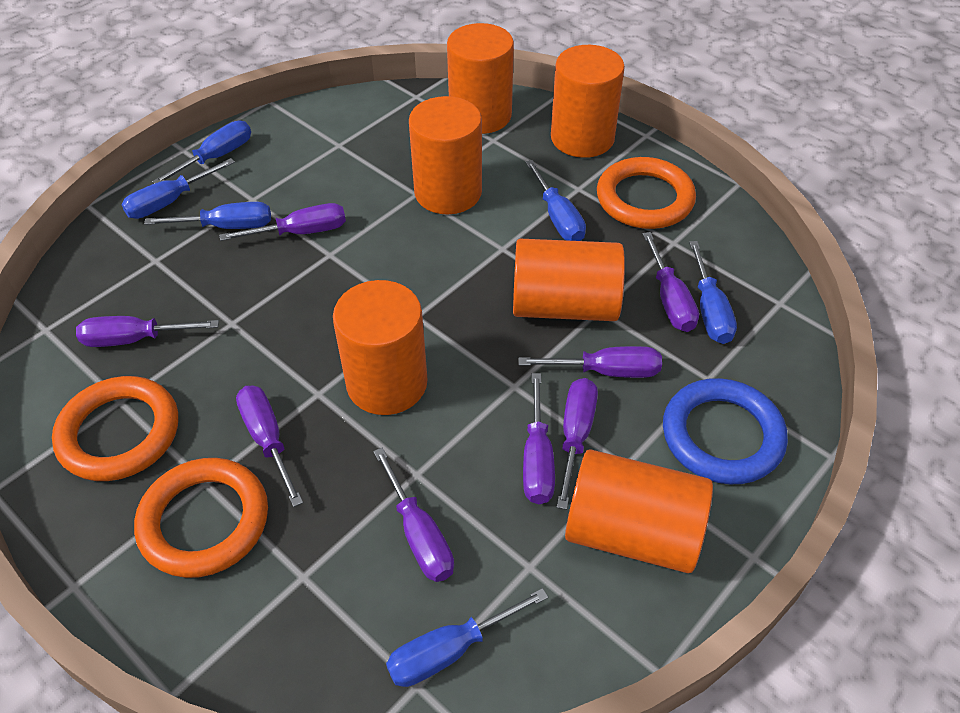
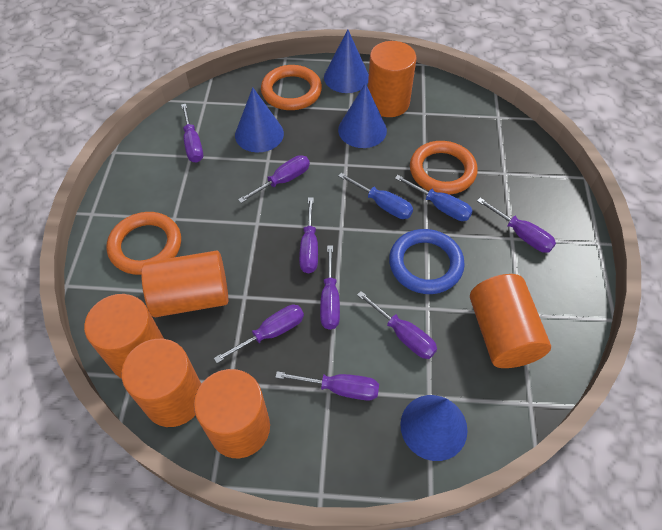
blue cone: none = 0 -> [235,87,284,152] [324,30,369,93] [338,83,387,148] [400,395,468,461] = 4
blue screwdriver: [122,158,235,219] [144,202,271,229] [152,121,251,184] [386,588,548,687] [525,160,586,241] [689,241,737,344] = 6 -> [338,173,413,219] [395,175,473,221] = 2

